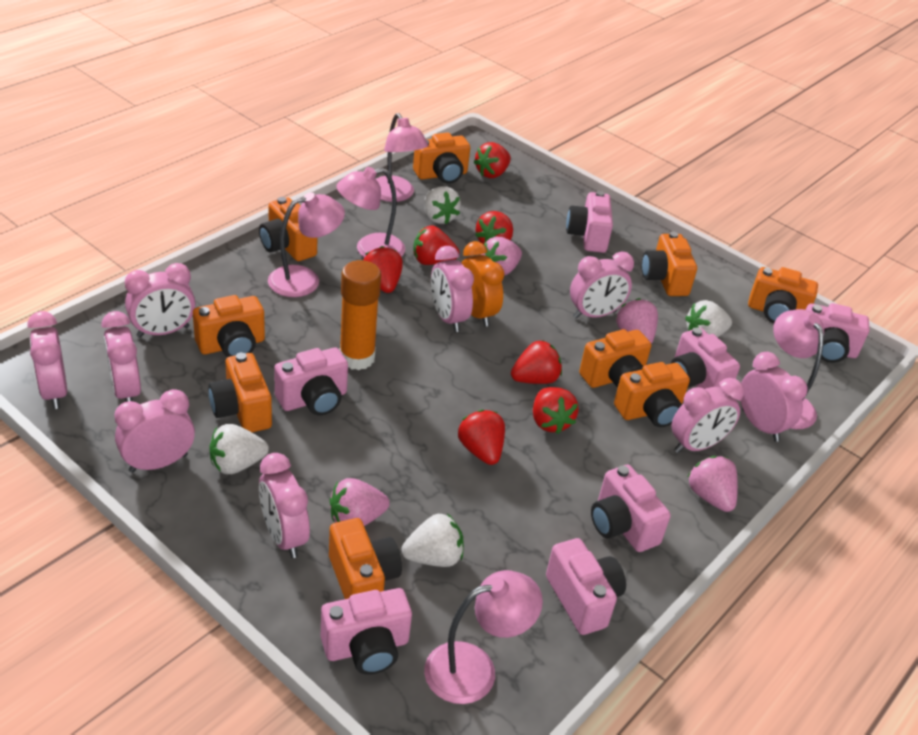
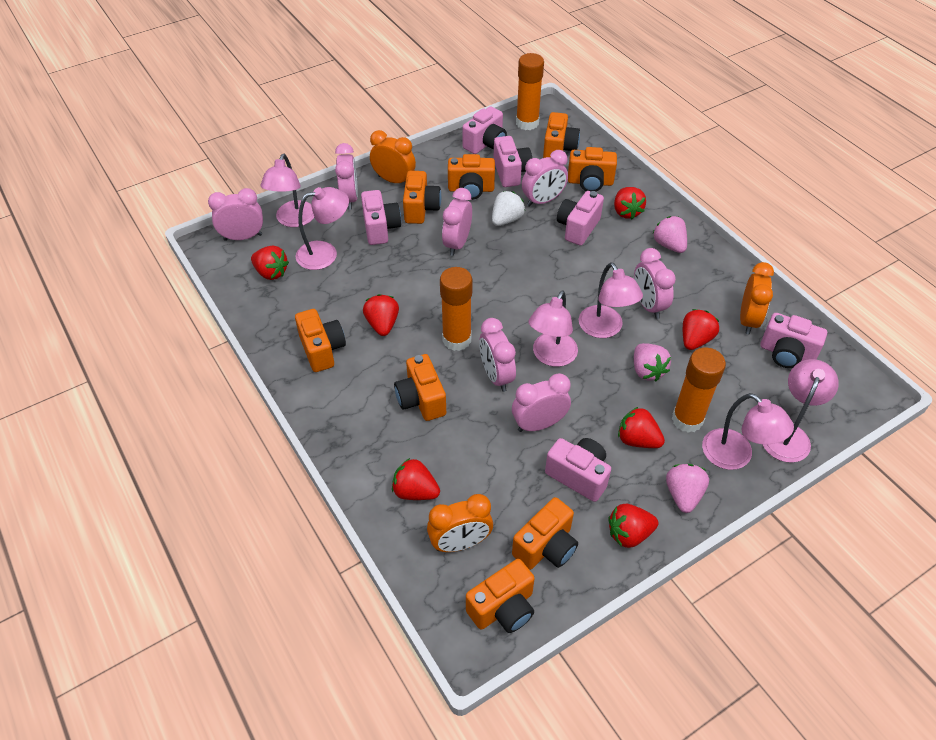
orange camera: [193,295,265,357] [208,352,272,432] [259,197,317,261] [329,518,402,599] [413,132,470,184] [579,329,651,388] [614,362,690,427] [641,231,697,296] [748,267,818,323] = 9 -> [295,309,346,372] [394,354,446,421] [403,171,441,224] [448,154,495,200] [466,559,535,633] [512,497,578,570] [543,112,580,158] [568,147,617,192] = 8
orange clock: [461,241,505,327] = 1 -> [370,130,416,183] [427,494,493,552] [740,262,774,334] = 3
orange glue stick: [340,260,381,370] = 1 -> [440,267,472,351] [516,53,544,130] [672,347,726,433] = 3
pink camera: [274,347,348,415] [321,588,412,675] [546,538,626,635] [566,191,613,253] [591,465,671,552] [670,328,740,389] [806,303,869,363] = 7 -> [361,190,401,245] [462,106,507,154] [493,136,532,187] [545,438,611,502] [557,191,604,246] [760,313,827,368] = 6
pink clock: [27,311,67,409] [102,311,141,402] [114,389,195,473] [125,263,195,337] [259,453,310,558] [431,246,474,332] [570,251,634,319] [672,378,744,453] [741,352,807,442] = 9 -> [208,188,263,241] [335,143,358,210] [442,188,472,256] [479,318,516,392] [512,373,571,432] [522,150,568,207] [634,248,676,319] = 7
pink lamp: [268,192,345,297] [336,167,405,258] [376,113,428,202] [424,570,543,704] [773,309,824,429] = 5 -> [261,154,314,227] [296,187,349,270] [529,291,578,367] [579,262,643,338] [702,393,794,470] [762,359,839,463] = 6
pink strawberry: [330,478,390,526] [481,237,522,276] [616,298,658,344] [688,456,738,512] = 4 -> [634,343,671,381] [653,216,687,253] [666,464,709,513] = 3
white strawberry: [209,424,269,474] [401,514,464,567] [424,186,461,224] [685,300,732,337] = 4 -> [492,191,525,226] = 1

